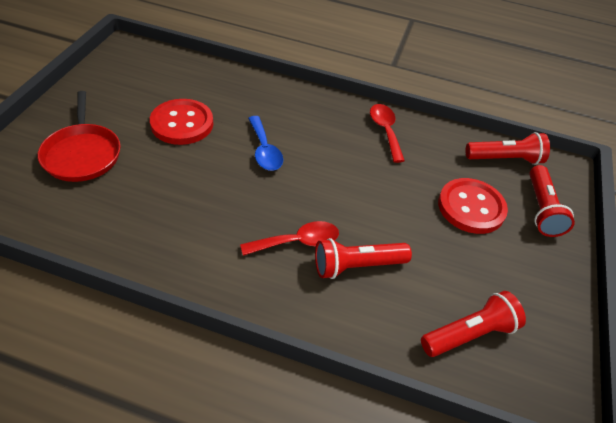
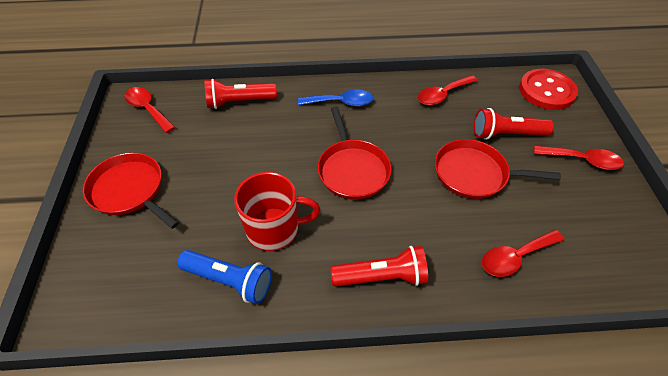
blue flashlight: none = 0 -> [177,250,272,304] = 1
red button: [150,99,213,145] [438,178,508,234] = 2 -> [519,69,578,110] = 1
red flashlight: [315,238,412,279] [421,291,526,357] [466,132,550,165] [529,165,575,237] = 4 -> [205,79,277,109] [330,246,428,287] [474,108,554,140] = 3
red mug: none = 0 -> [234,172,320,251] = 1
red pan: [38,91,120,182] = 1 -> [83,153,179,229] [318,106,392,200] [435,139,561,199] = 3
red spoon: [240,221,339,256] [370,104,405,163] = 2 -> [124,87,175,133] [418,75,478,105] [482,230,564,277] [534,146,624,170] = 4

